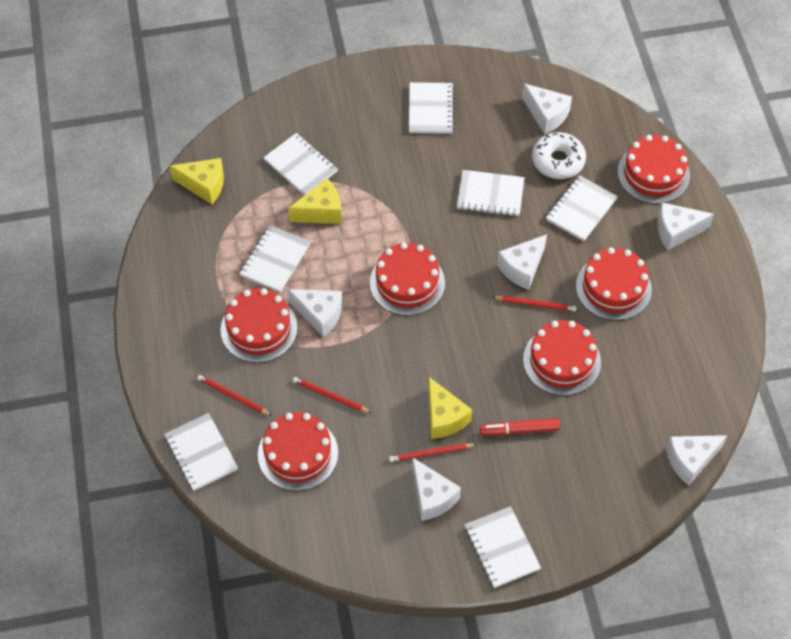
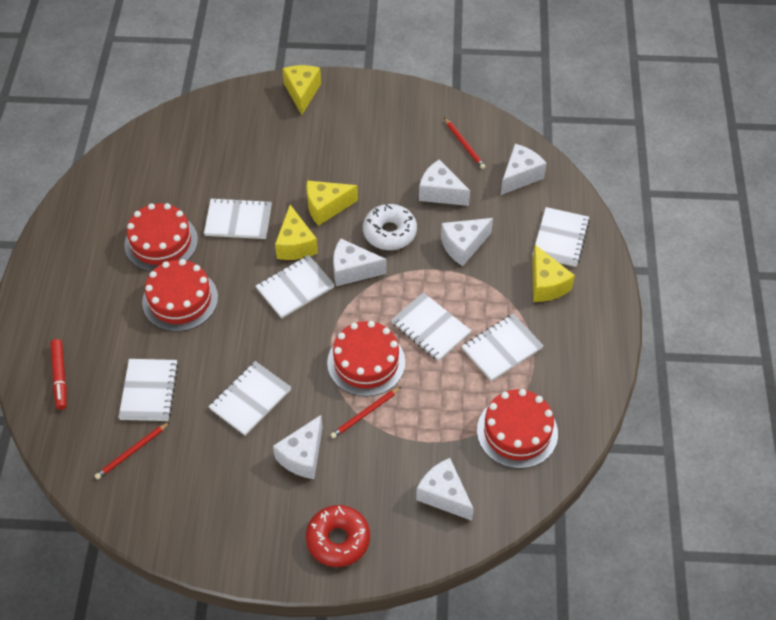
red cake: [221,288,297,363] [258,412,338,491] [370,242,445,315] [523,320,601,396] [576,247,652,320] [617,135,690,204] = 6 -> [124,203,198,271] [142,259,218,332] [327,321,405,397] [477,389,558,469] = 4
red donut: none = 0 -> [306,505,370,567] = 1
red pencil: [197,375,272,416] [293,377,371,413] [389,443,477,462] [493,296,577,311] = 4 -> [94,422,170,480] [330,387,401,439] [444,118,486,169] = 3
yellow cheese: [170,158,224,204] [288,178,342,224] [428,377,472,439] = 3 -> [275,205,318,260] [283,65,321,115] [306,180,358,226] [532,245,575,302] = 4

